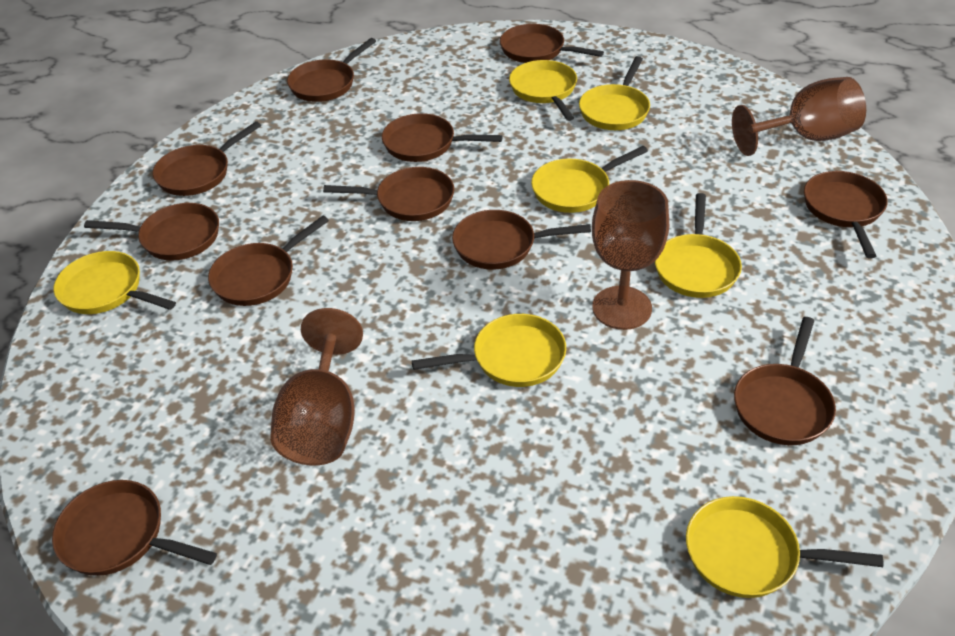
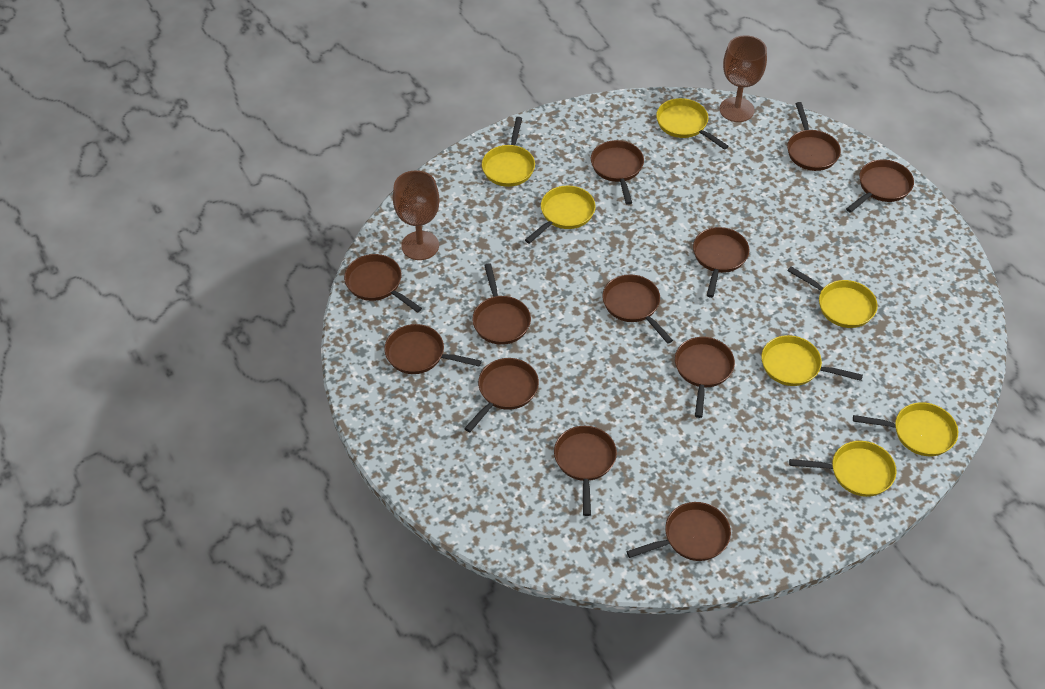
brown goblet: [270,308,363,466] [592,180,669,330] [732,77,866,156] = 3 -> [393,170,440,260] [720,35,767,122] = 2
brown pan: [52,480,217,576] [84,203,219,261] [153,121,261,196] [208,216,329,306] [287,38,376,102] [323,167,454,221] [382,113,503,162] [452,210,591,270] [500,24,604,63] [734,317,836,445] [804,171,888,258] = 11 -> [344,254,422,313] [384,324,482,374] [464,358,539,432] [472,264,531,345] [554,426,617,516] [591,140,644,205] [602,274,673,344] [626,502,731,561] [675,337,735,418] [693,227,749,298] [787,102,841,171] [846,160,914,213] = 12

